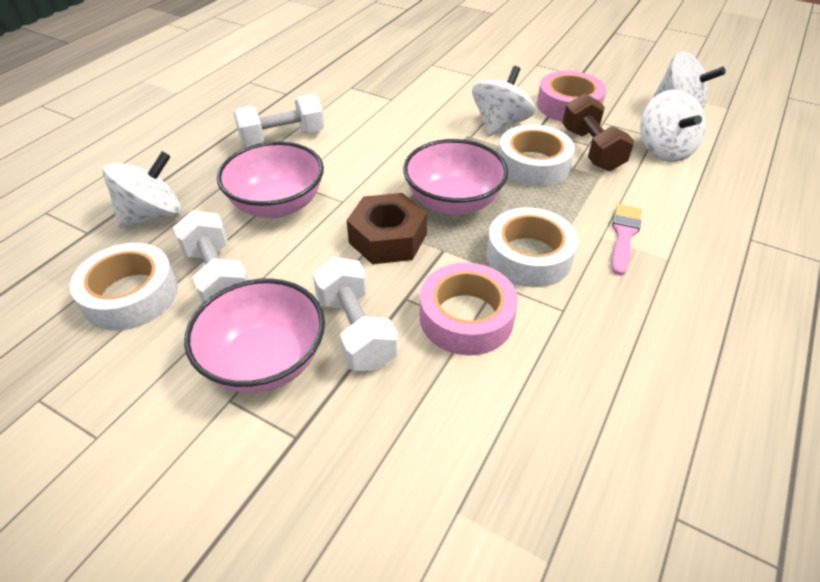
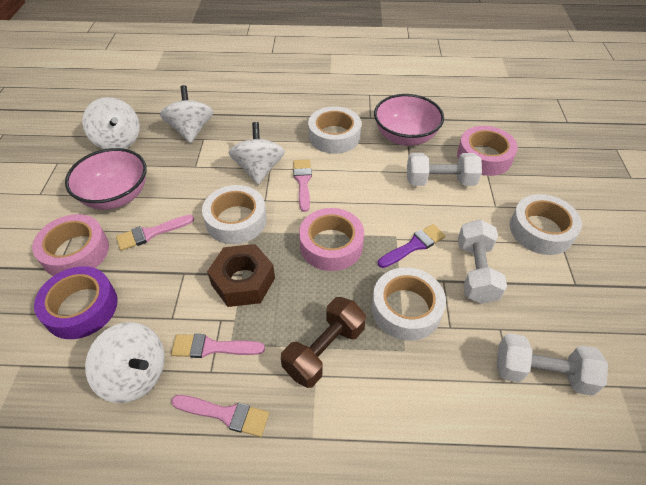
pink bowl: [184,278,325,393] [217,141,324,218] [403,139,508,215] = 3 -> [65,148,147,210] [374,94,444,146] = 2
pink brush: [612,204,642,276] = 1 -> [116,215,194,251] [171,334,265,358] [171,395,269,437] [293,159,312,212] = 4
pink tape: [420,263,518,355] [537,71,606,122] = 2 -> [32,214,109,276] [299,208,364,271] [457,126,518,176] = 3
purple brush: none = 0 -> [378,224,446,268] = 1
purple tape: none = 0 -> [34,266,118,339] = 1
white tape: [70,243,178,331] [486,207,578,287] [498,125,575,187] = 3 -> [202,185,267,244] [308,106,361,154] [371,267,446,341] [510,194,582,255] = 4

